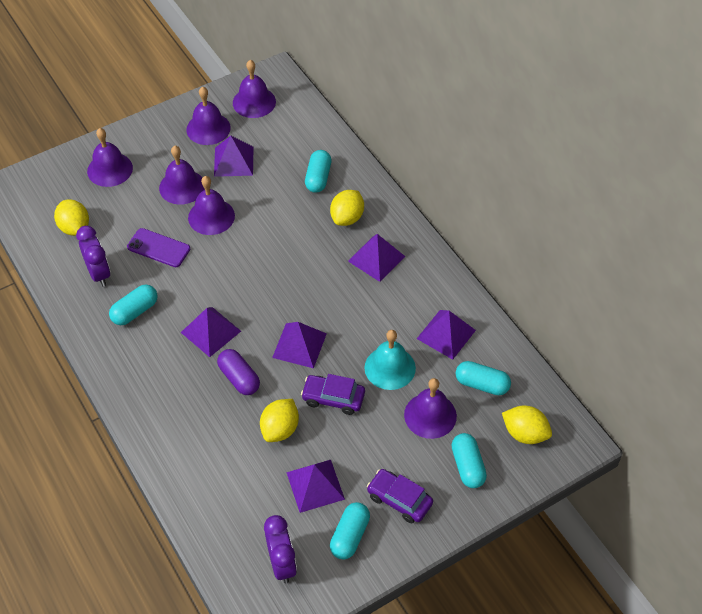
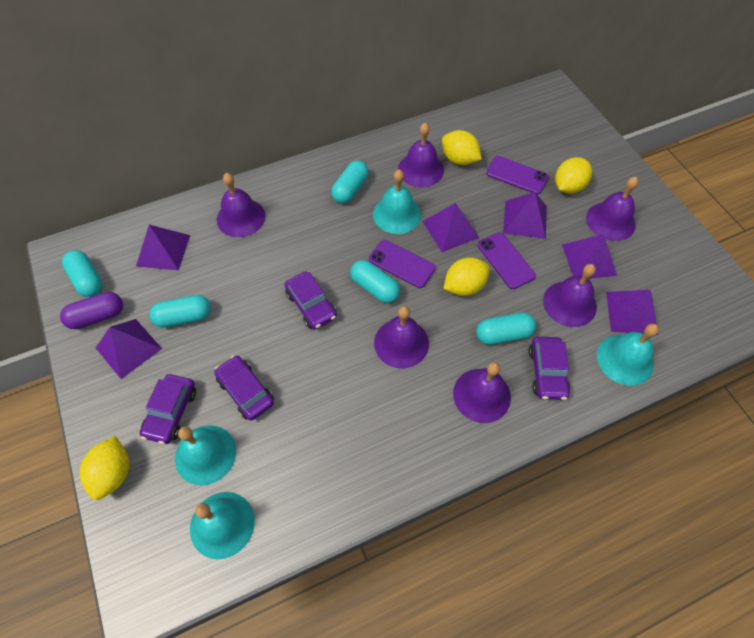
purple car: [301,374,365,415] [367,469,433,523] = 2 -> [139,374,196,444] [214,355,274,421] [284,271,337,329] [529,337,571,400] = 4
purple clock: [76,226,110,287] [264,515,297,583] = 2 -> none = 0
purple phone: [127,228,190,267] = 1 -> [369,240,436,288] [477,232,536,289] [486,156,549,194] = 3
turquoise bell: [365,330,416,390] = 1 -> [175,425,236,486] [190,492,255,559] [373,170,421,234] [597,323,659,386] = 4

